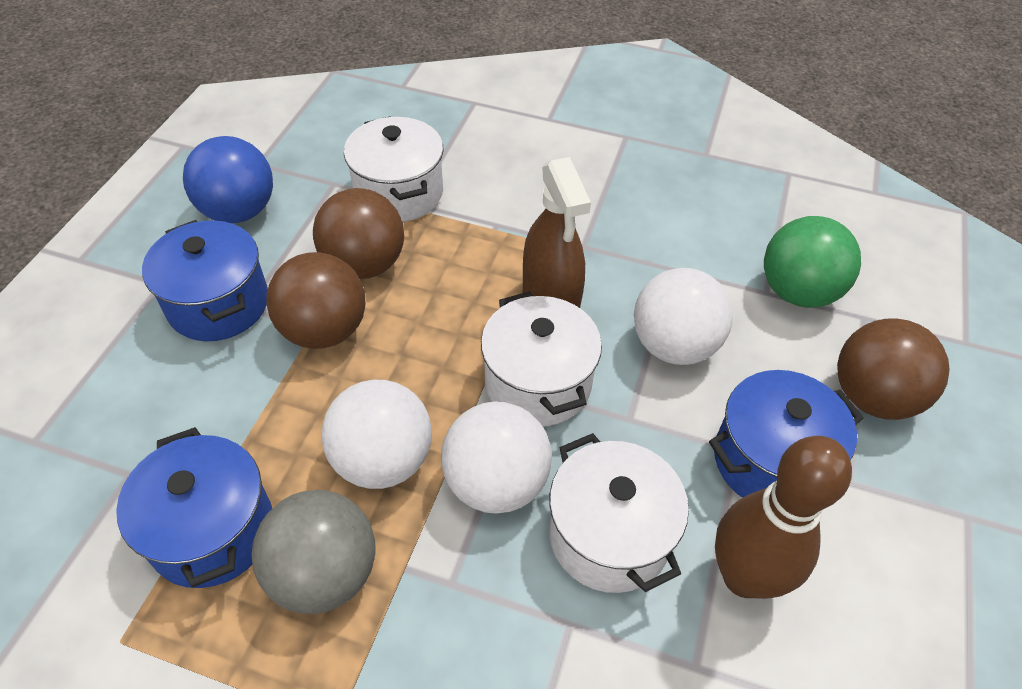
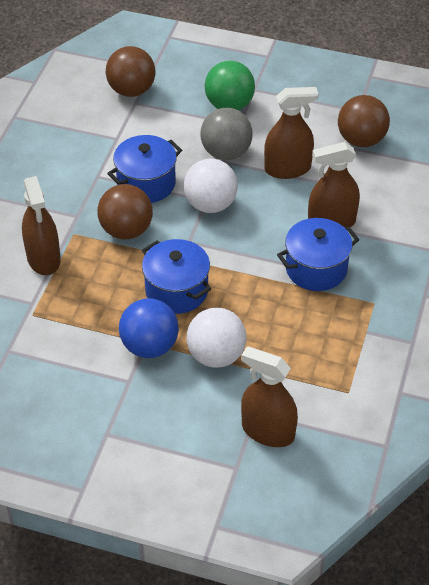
brown bowling pin: [715,436,852,599] = 1 -> none = 0
brown spray bottle: [523,157,591,308] = 1 -> [22,176,61,275] [241,346,298,447] [264,87,318,179] [308,142,360,228] = 4
white ball: [321,380,432,489] [441,401,552,513] [634,268,733,365] = 3 -> [184,159,238,213] [186,307,247,368] = 2
white pot: [344,116,444,222] [481,291,602,426] [549,433,689,593] = 3 -> none = 0

